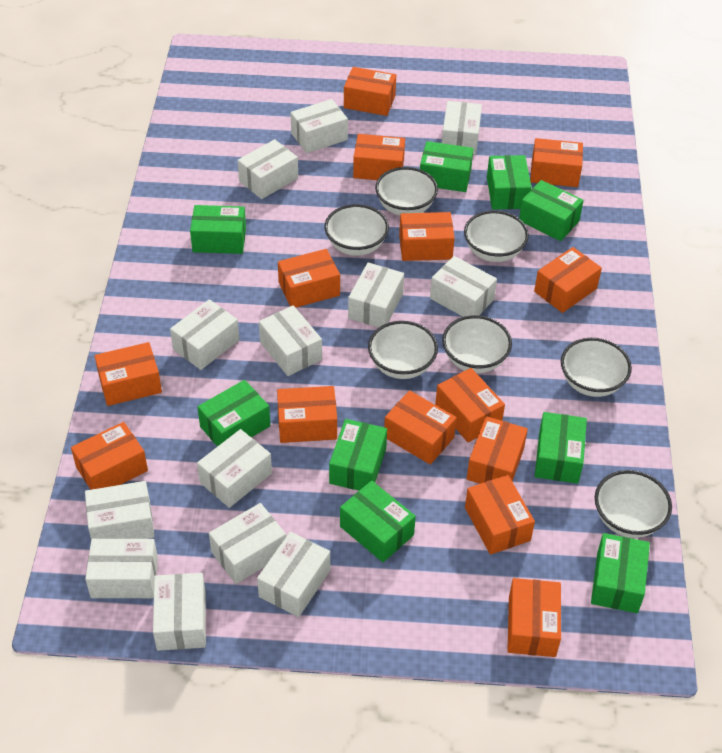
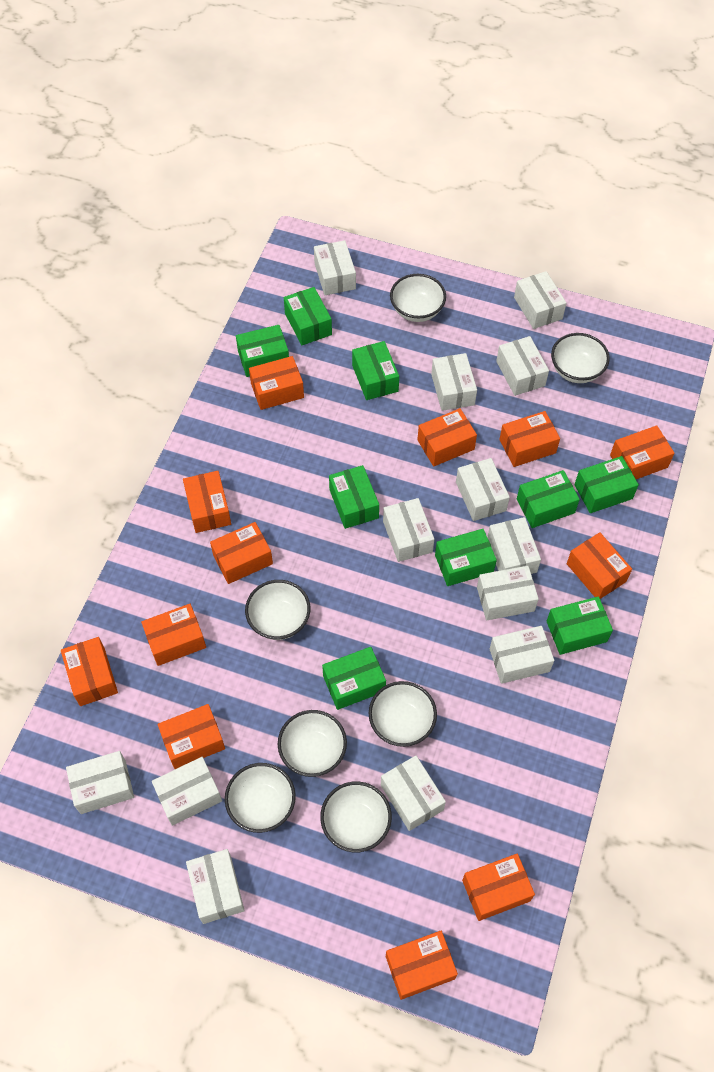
orange box: [71,422,148,490] [95,342,162,406] [277,386,337,443] [278,249,340,308] [344,67,396,116] [353,134,405,180] [384,390,457,465] [399,212,455,261] [435,368,505,443] [465,475,535,555] [467,416,528,484] [507,578,561,657] [530,138,583,187] [534,247,602,313] = 14 -> [61,637,118,706] [141,604,206,666] [158,704,225,769] [183,471,231,533] [210,522,273,584] [249,356,304,410] [386,931,458,1000] [417,408,477,467] [462,854,535,921] [499,411,560,467] [567,532,632,599] [610,425,674,479] = 12

